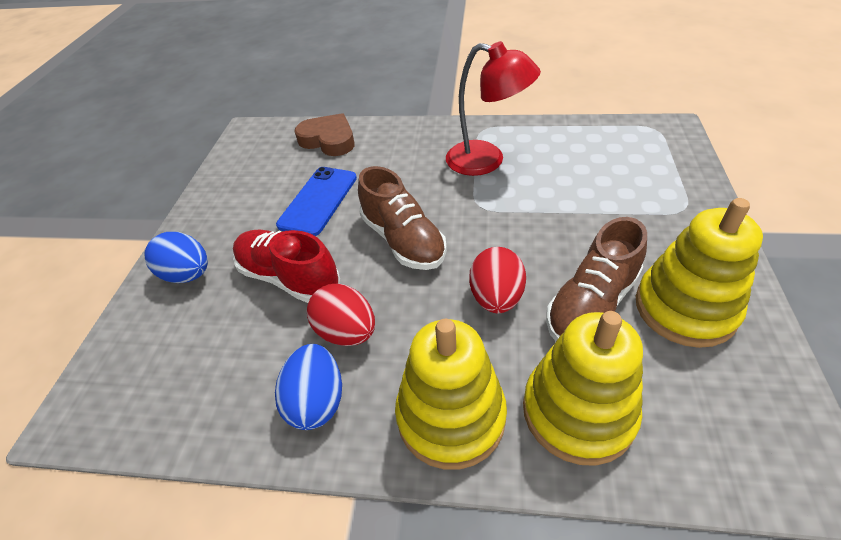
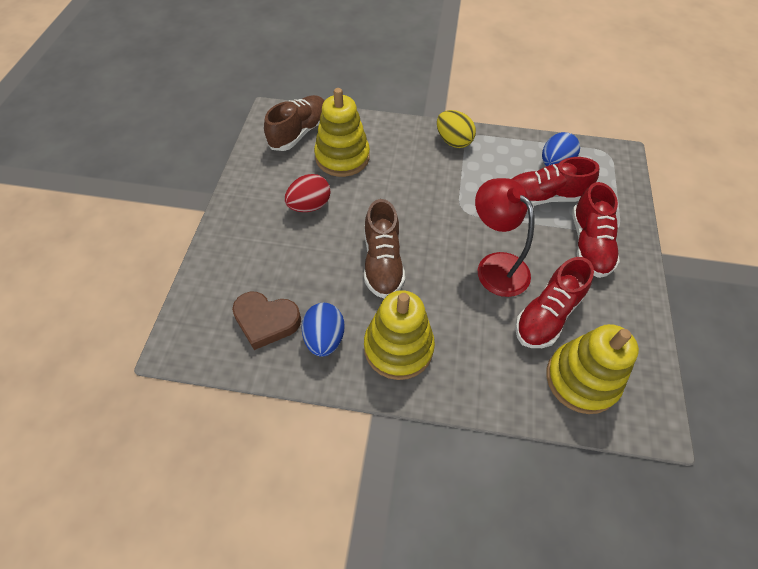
blue phone: [276,167,357,236] = 1 -> none = 0
red egg: [307,284,375,346] [469,247,526,313] = 2 -> [285,174,330,212] = 1
red shoe: [233,230,340,303] = 1 -> [512,157,599,206] [515,257,594,348] [572,182,620,278] = 3
yellow egg: none = 0 -> [437,110,476,148] = 1

